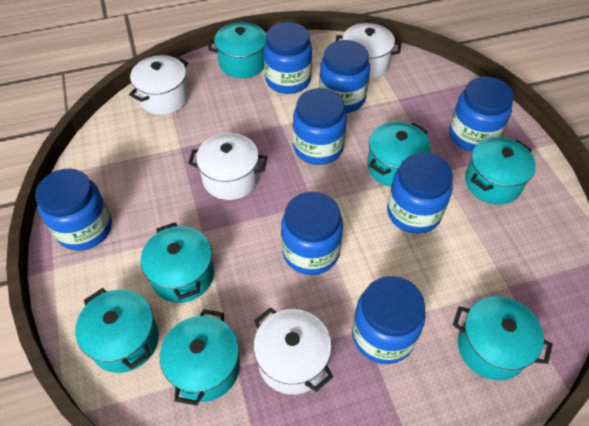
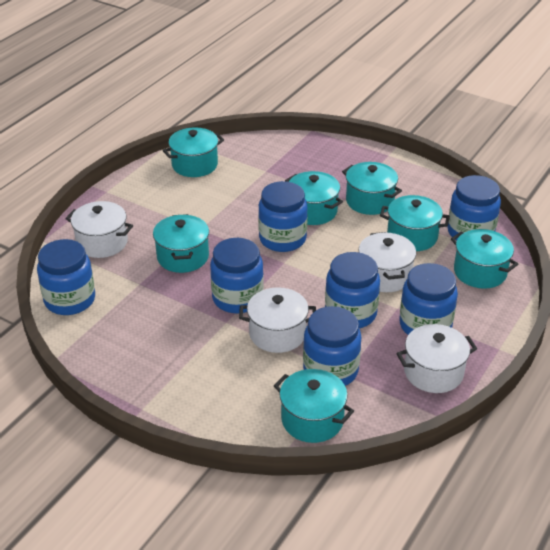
blue jar: [35,168,112,251] [264,22,312,94] [281,192,343,275] [293,88,347,165] [319,40,370,113] [352,276,426,364] [387,152,453,234] [449,76,514,152] = 8 -> [37,239,95,315] [210,238,264,314] [258,181,308,252] [303,306,361,386] [325,252,380,328] [399,263,458,335] [447,175,501,241] = 7

